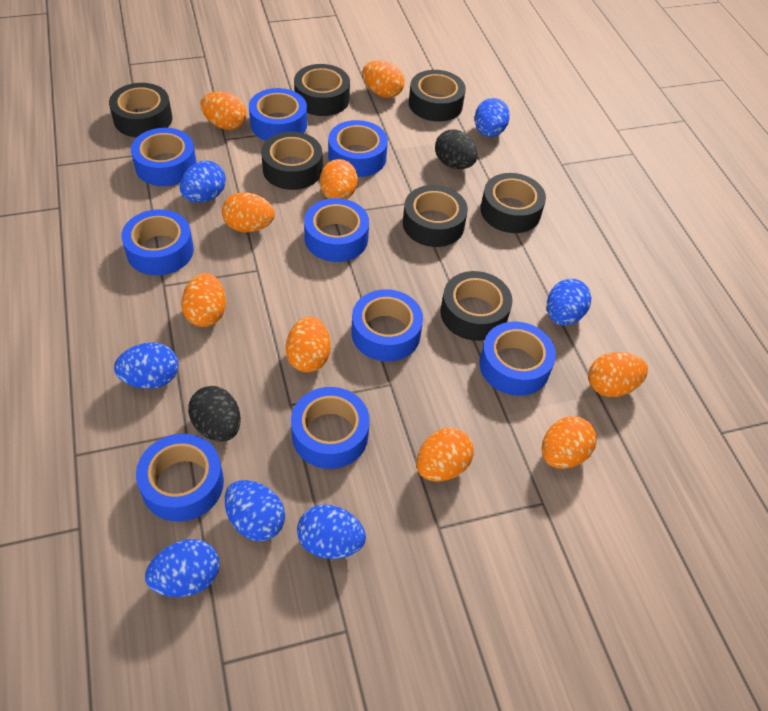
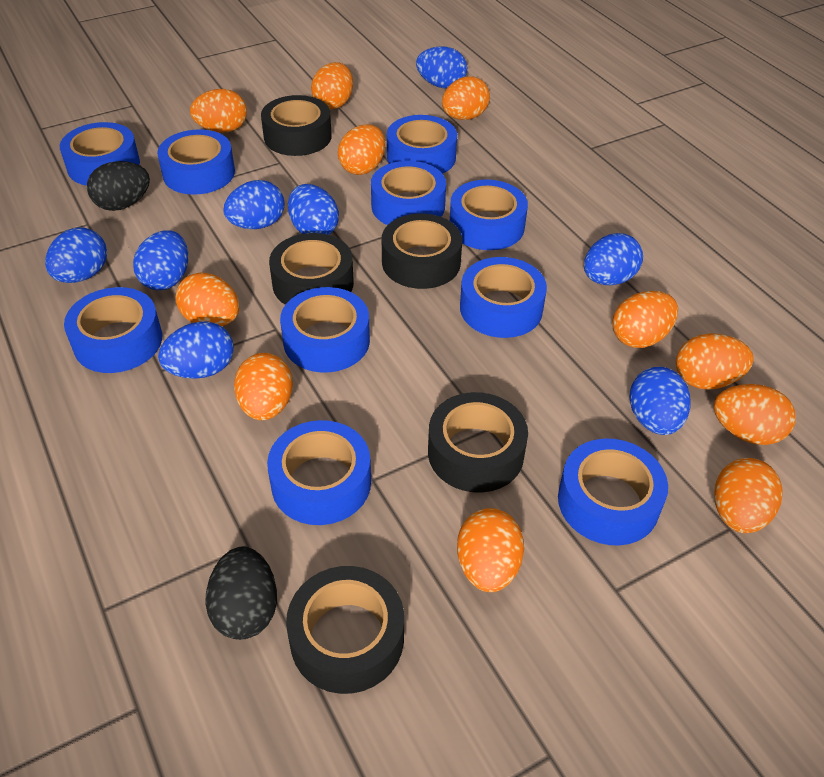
black tape: [109,83,172,138] [261,132,322,190] [294,64,350,116] [403,185,468,247] [409,70,466,122] [440,271,513,341] [480,173,546,233] = 7 -> [261,95,332,156] [269,233,354,305] [286,566,404,694] [382,213,462,289] [428,392,528,493] = 5
blue egg: [114,342,179,389] [145,539,220,597] [180,161,226,203] [224,480,285,541] [297,505,366,559] [475,98,510,137] [547,279,591,326] = 7 -> [45,228,107,283] [133,230,188,290] [158,322,234,379] [223,180,285,229] [288,184,339,235] [416,46,467,88] [584,233,643,285] [630,367,691,435] = 8
blue tape: [121,209,194,276] [131,128,196,186] [136,434,224,522] [249,88,307,140] [291,387,370,469] [304,198,369,262] [328,120,388,177] [351,289,423,361] [479,322,556,396] = 9 -> [60,122,140,186] [64,287,162,373] [157,129,235,195] [267,420,371,525] [280,287,370,373] [371,161,446,225] [387,115,457,174] [450,179,528,250] [460,257,547,338] [558,438,668,545] = 10
orange egg: [181,273,226,327] [201,91,246,130] [222,192,275,233] [286,316,331,372] [320,159,358,199] [363,60,405,98] [416,428,474,481] [541,416,597,469] [588,352,648,397] = 9 -> [176,273,239,326] [190,89,247,133] [234,353,293,420] [311,62,353,109] [338,124,385,175] [442,76,490,120] [457,508,524,592] [612,291,678,348] [676,333,754,390] [714,384,796,445] [714,458,783,533] = 11

